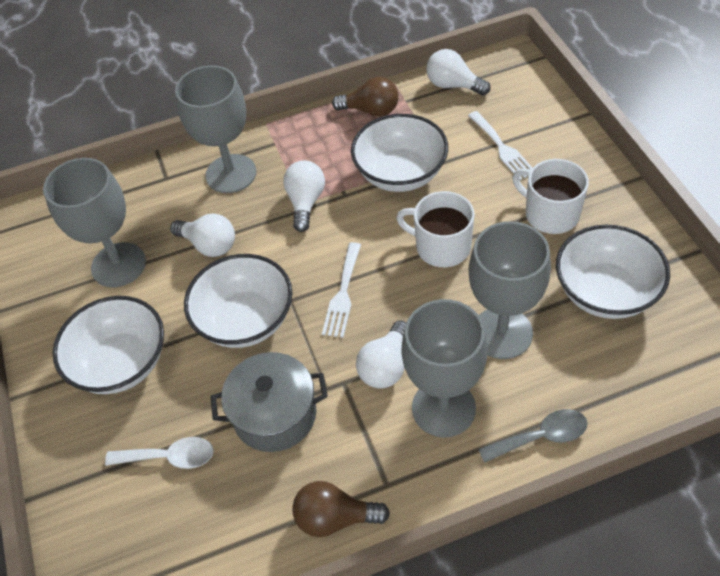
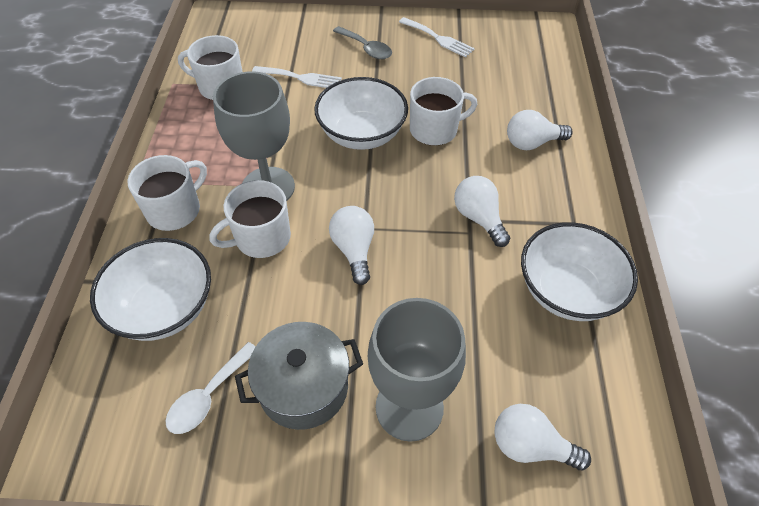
brown light bulb: [293,481,390,537] [332,77,399,117] = 2 -> none = 0
grey goblet: [43,158,146,288] [175,65,257,193] [401,299,488,437] [469,221,551,359] = 4 -> [213,71,295,201] [368,298,466,442] = 2
white bowl: [52,296,164,394] [184,254,292,348] [351,114,448,192] [556,225,670,319] = 4 -> [90,238,211,341] [314,77,408,150] [521,222,638,321] = 3
white mug: [396,191,474,267] [512,159,589,234] = 2 -> [127,155,207,231] [178,35,242,100] [209,180,291,258] [410,77,477,146] = 4

